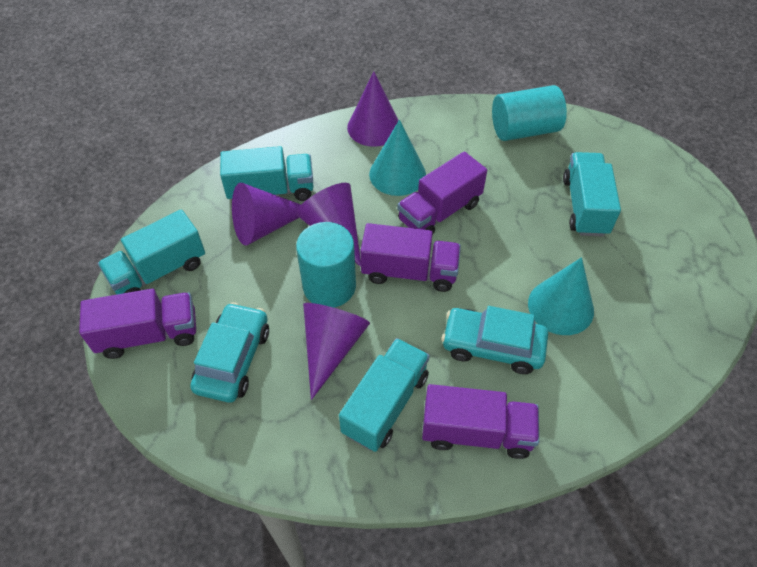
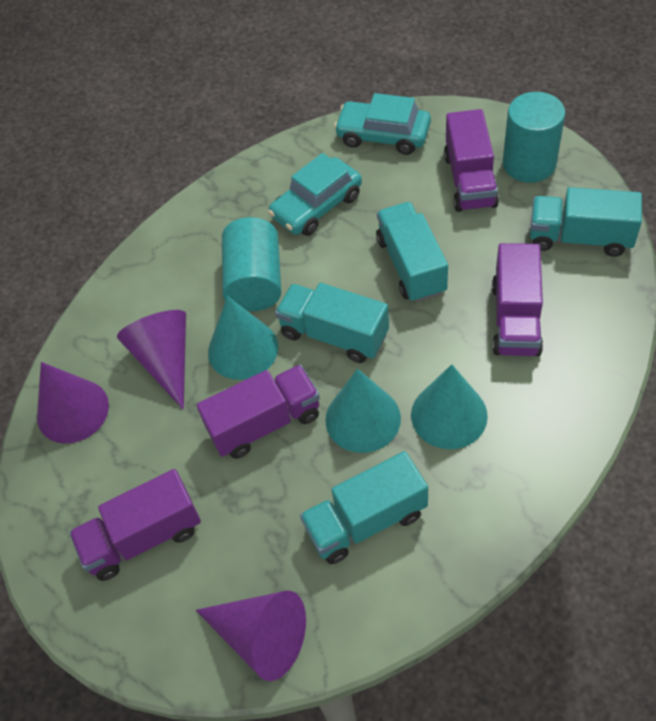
purple cone: [232,183,301,246] [296,183,361,267] [303,303,370,400] [347,71,399,147] = 4 -> [37,362,109,444] [117,310,186,410] [196,591,306,681] = 3
turquoise cone: [369,119,426,196] [528,257,594,335] = 2 -> [208,296,278,380] [325,369,401,453] [411,364,488,449] = 3

